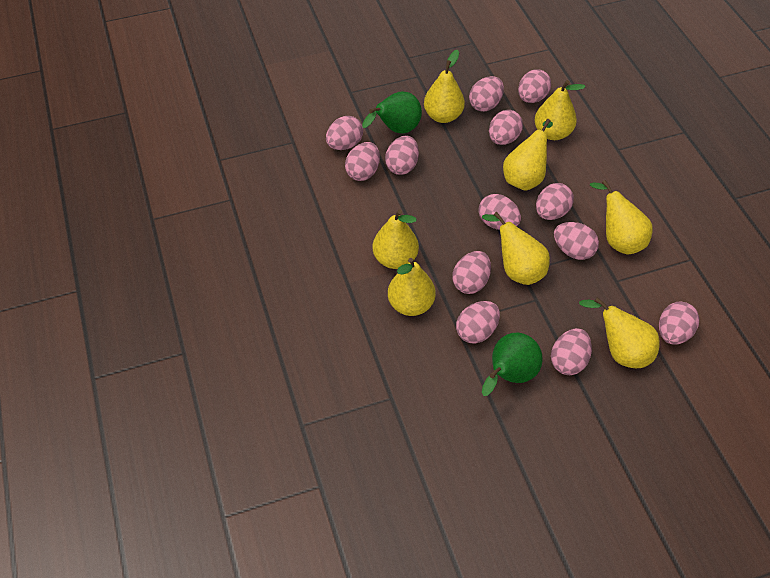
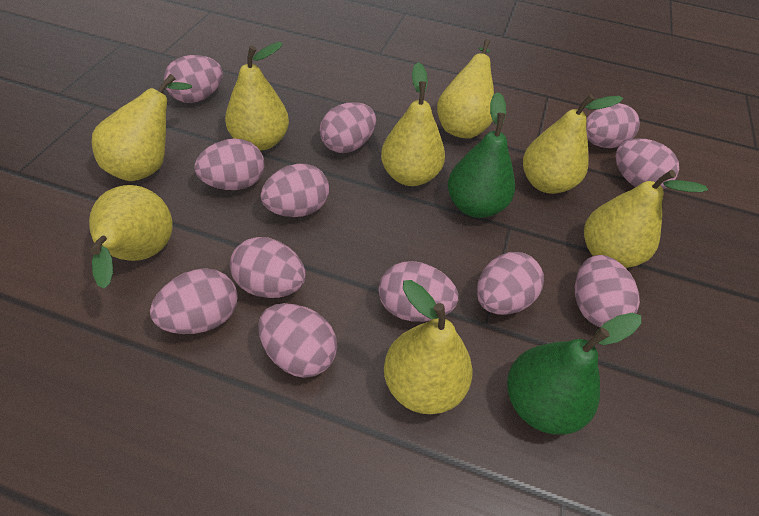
pink egg: [326,116,363,150] [345,142,380,181] [385,136,419,175] [452,251,491,294] [456,301,500,344] [469,76,504,112] [478,194,521,230] [489,110,523,145] [518,69,551,103] [536,183,574,220] [551,328,592,375] [554,222,599,260] [659,301,699,345] = 13 -> [150,268,238,334] [164,55,223,103] [195,138,265,190] [230,237,306,298] [258,303,337,378] [261,164,329,217] [320,102,376,153] [379,261,458,322] [477,252,544,315] [575,255,640,327] [586,103,640,148] [615,138,679,189] = 12

